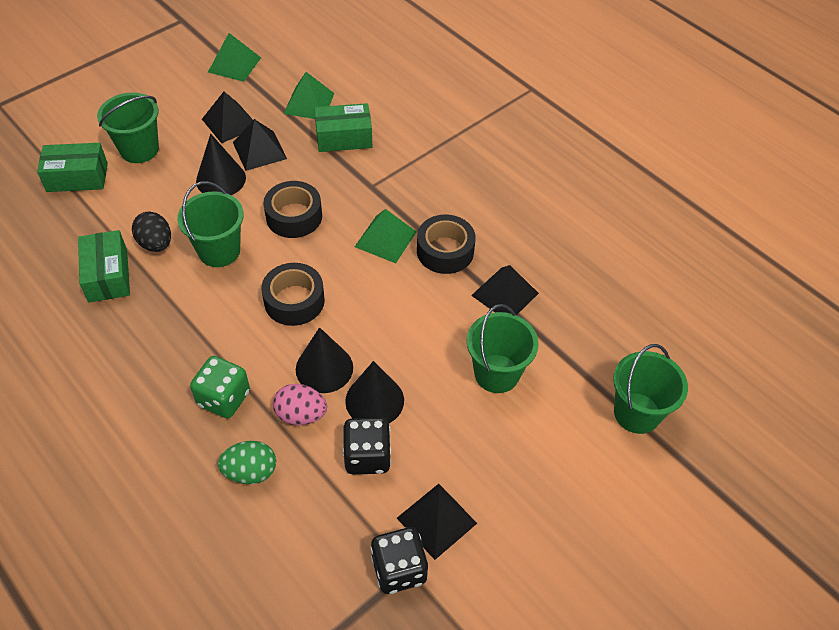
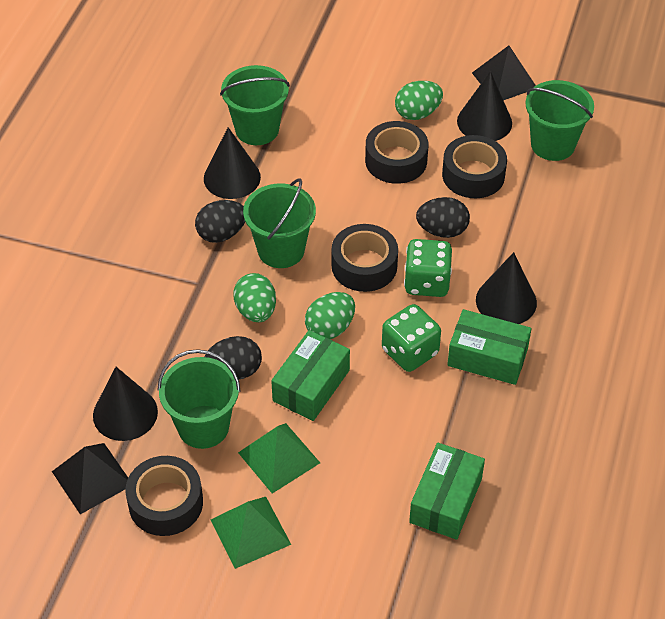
black cone: [196,134,246,195] [296,327,353,393] [345,361,404,423] = 3 -> [93,367,158,441] [204,127,261,199] [457,71,512,141] [476,252,537,324] = 4
black dice: [343,418,391,475] [370,527,428,594] = 2 -> none = 0
black egg: [132,212,171,252] = 1 -> [195,200,245,243] [205,336,262,379] [416,197,470,238] = 3
black pyramid: [202,92,253,143] [233,119,287,171] [397,484,477,560] [471,265,539,315] = 4 -> [52,443,128,514] [472,45,536,100] = 2
black tape: [261,263,325,326] [263,181,322,238] [417,215,476,274] = 3 -> [125,456,203,536] [332,224,398,292] [365,121,428,184] [442,135,507,198] = 4
green dice: [190,356,250,418] = 1 -> [382,304,441,372] [404,239,452,297] = 2
green egg: [218,441,276,484] = 1 -> [233,273,276,322] [305,292,355,339] [395,81,443,120] = 3
green pyramid: [208,33,261,82] [284,72,335,119] [355,209,417,263] = 3 -> [211,497,291,569] [238,423,320,494] = 2
pink egg: [273,384,327,425] = 1 -> none = 0

